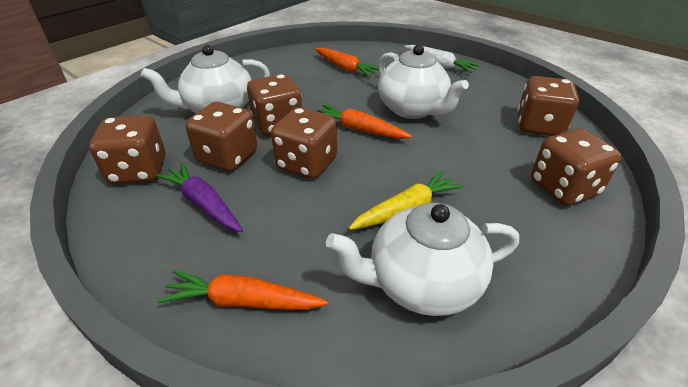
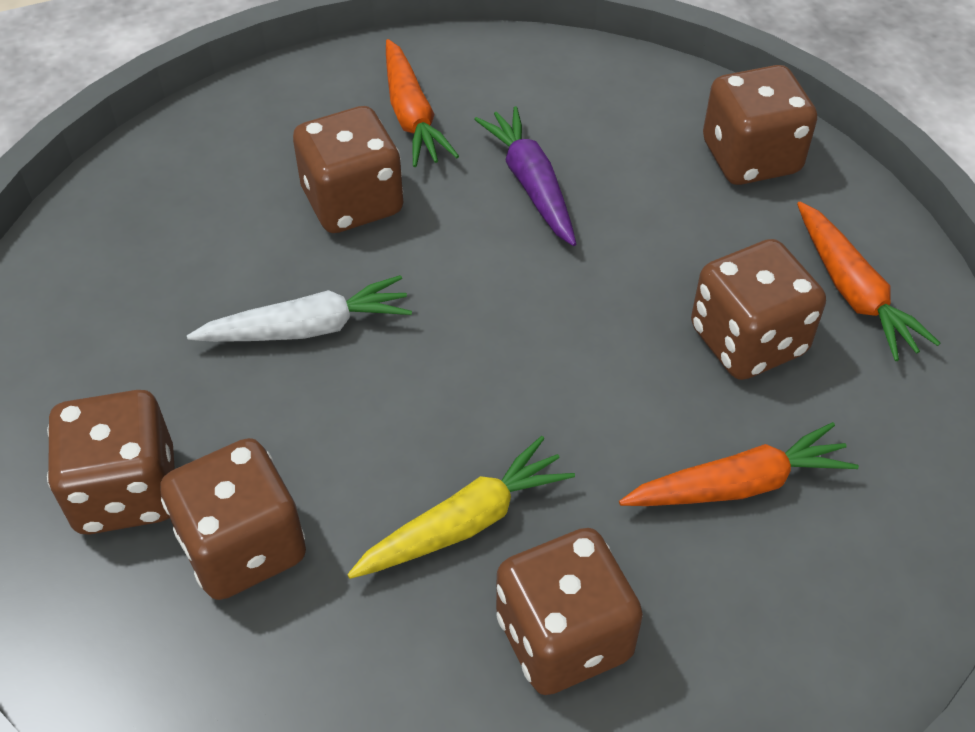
white teapot: [141,45,270,113] [326,203,519,316] [378,44,469,119] = 3 -> none = 0

